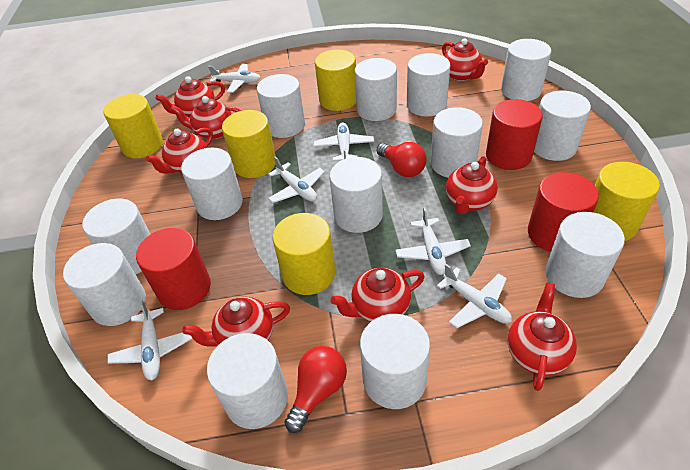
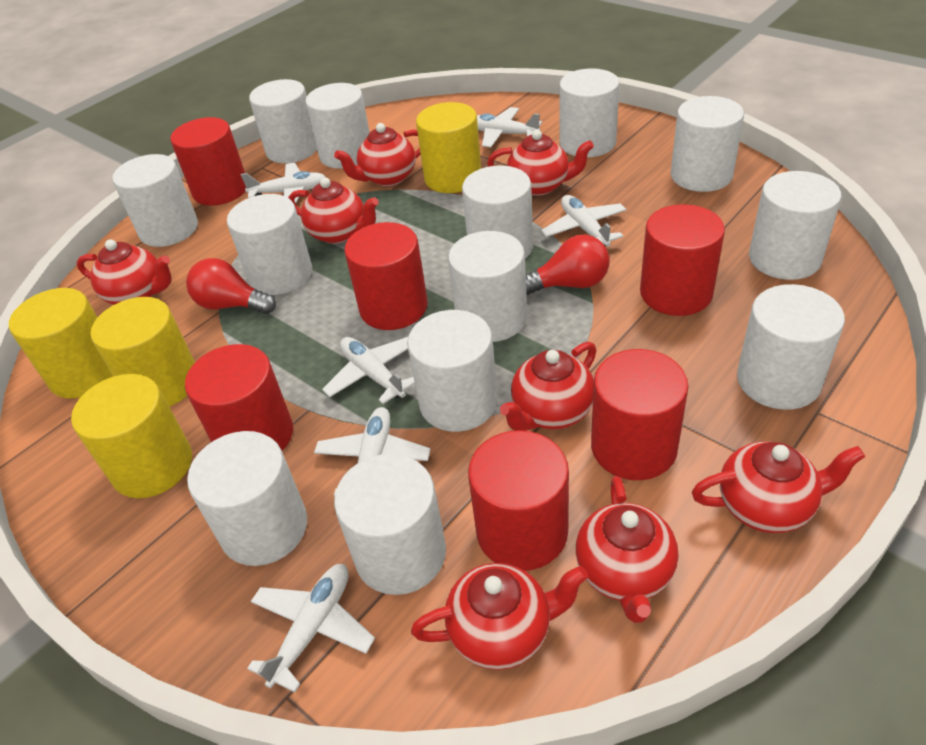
red cylinder: [136,228,211,310] [486,99,543,170] [528,172,599,252] = 3 -> [170,117,246,206] [185,344,293,451] [344,222,428,330] [468,430,569,571] [591,349,689,480] [640,204,725,316] = 6
yellow cylinder: [103,94,163,158] [222,110,276,178] [272,213,335,295] [315,50,356,111] [593,162,660,241] = 5 -> [9,288,113,398] [71,374,192,498] [91,297,195,407] [416,102,481,193] = 4

